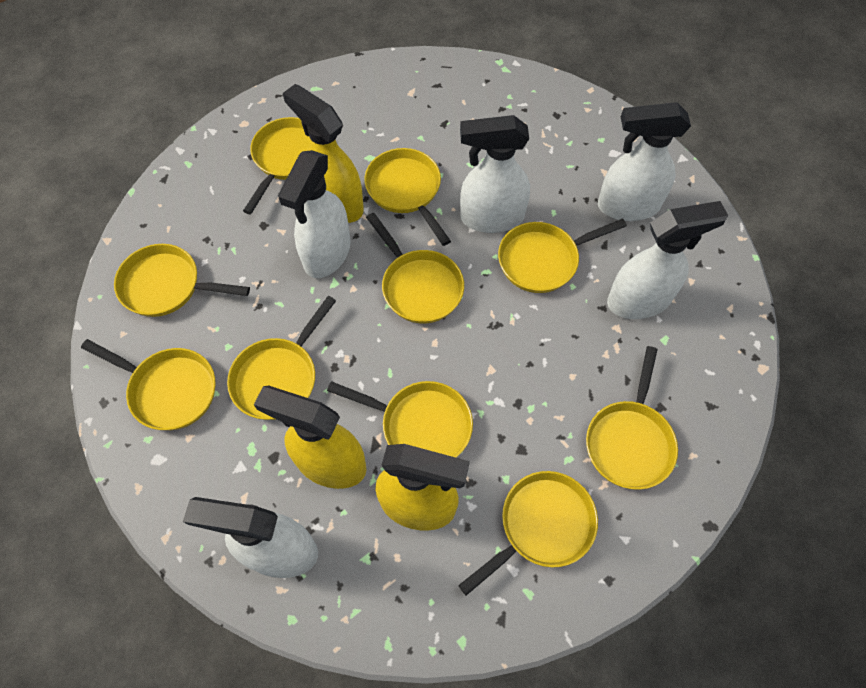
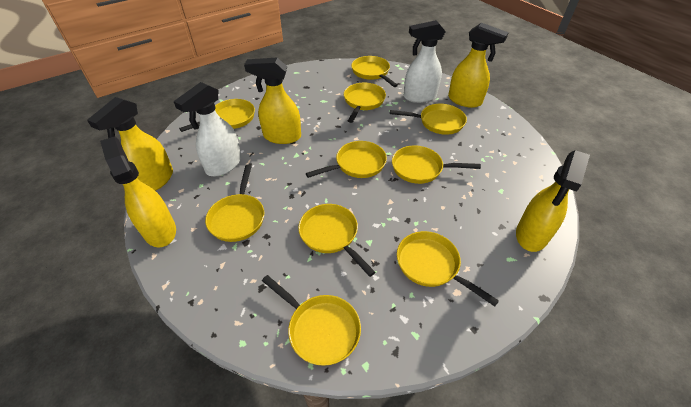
white spray bottle: [183,497,318,578] [278,150,351,278] [460,115,530,233] [598,102,691,221] [607,201,728,319] = 5 -> [173,82,241,177] [404,20,446,103] = 2
yellow spray bottle: [254,385,366,489] [283,84,364,223] [375,444,470,530] = 3 -> [87,97,173,191] [100,137,176,247] [244,58,301,144] [448,23,509,108] [516,150,590,252] = 5

